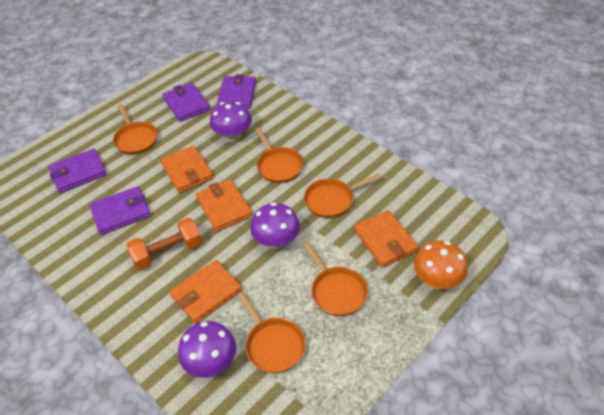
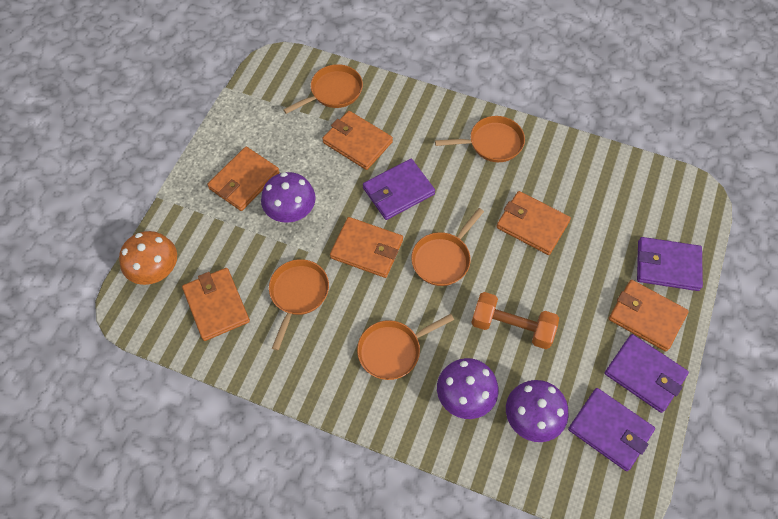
orange wallet: [160,145,214,193] [170,260,242,324] [196,179,252,232] [354,210,419,268] = 4 -> [182,268,250,341] [207,147,279,211] [322,111,393,170] [330,217,403,278] [496,191,571,255] [608,280,689,352] = 6

